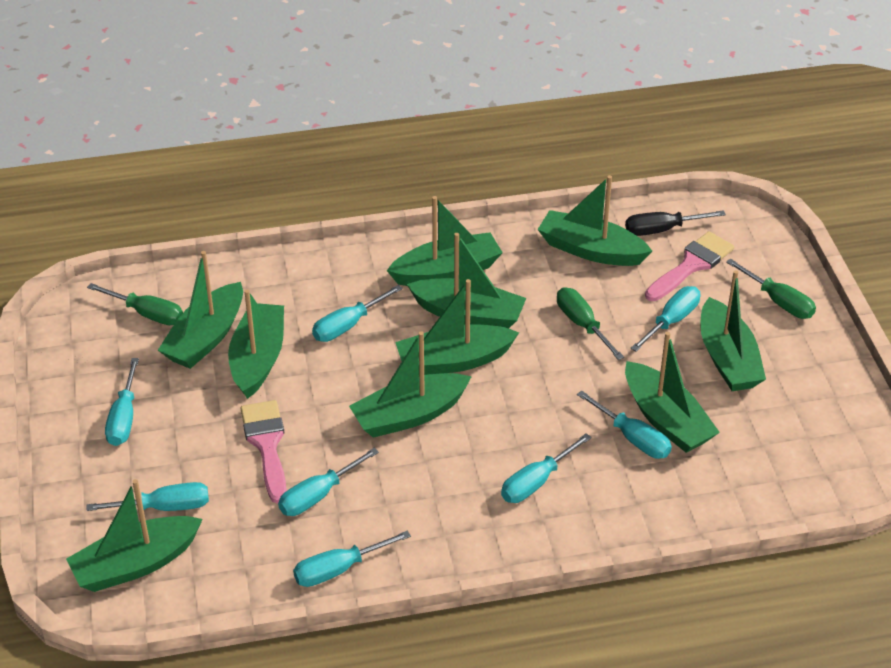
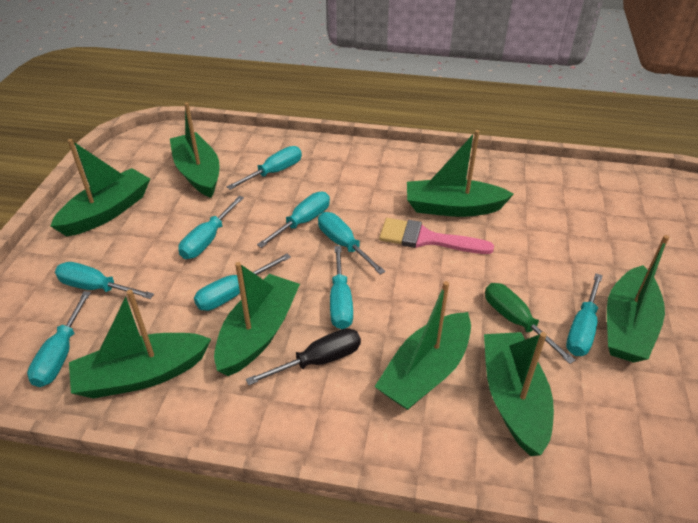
green boat: [66,479,203,592] [158,251,243,369] [228,290,284,399] [349,331,472,438] [387,196,503,286] [395,279,519,375] [407,233,526,328] [537,175,652,266] [625,332,720,453] [700,270,766,391] = 10 -> [50,139,150,236] [69,290,211,399] [170,102,220,198] [214,262,300,376] [375,281,471,410] [407,130,514,217] [484,332,554,456] [607,235,669,363] = 8
green screwdriver: [87,283,183,325] [557,287,624,360] [726,259,816,319] = 3 -> [485,283,575,364] = 1
pink brush: [240,400,287,504] [645,231,734,301] = 2 -> [379,218,494,254] = 1
turquoise screwdriver: [87,482,209,511] [105,358,139,446] [278,448,379,516] [293,530,411,587] [312,285,403,342] [501,433,592,503] [577,390,672,459] [631,286,700,352] = 8 -> [27,291,91,387] [55,262,154,299] [178,196,244,259] [194,253,291,311] [227,146,302,190] [257,192,330,248] [318,212,386,275] [330,246,353,329] [566,273,603,356] = 9

